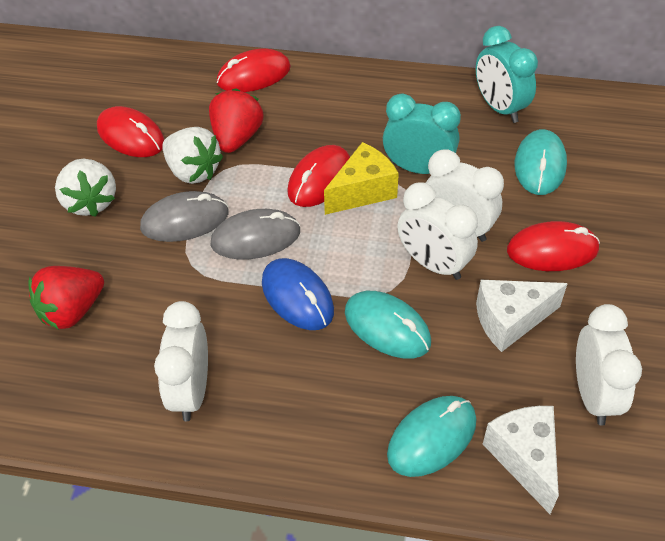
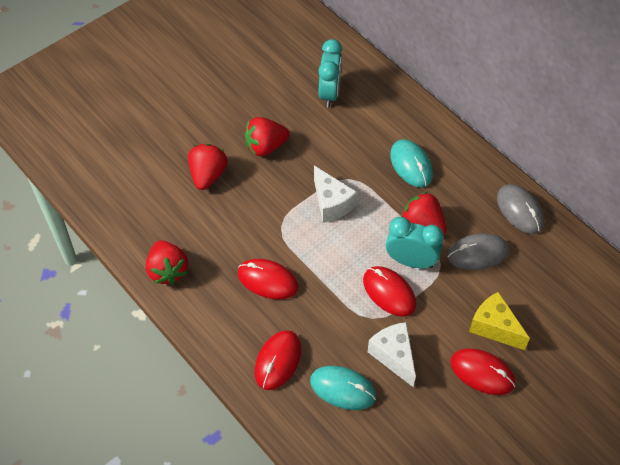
blue mouse: [262,258,334,330] = 1 -> none = 0
red strawberry: [28,266,104,330] [209,88,263,153] = 2 -> [146,240,188,285] [188,144,228,190] [244,117,290,157] [401,192,447,235] = 4
turquoise mouse: [345,291,431,358] [387,396,476,477] [515,129,567,195] = 3 -> [310,366,376,410] [390,139,433,188] = 2
white clock: [154,301,208,421] [397,182,478,280] [426,149,504,242] [576,304,642,426] = 4 -> none = 0
white strawberry: [55,159,116,217] [162,127,223,184] = 2 -> none = 0

